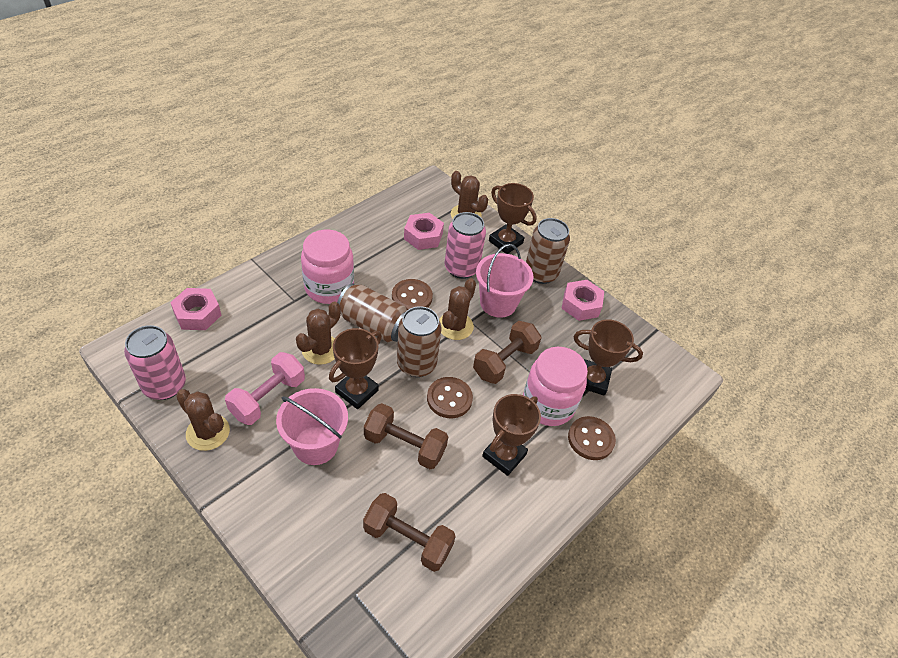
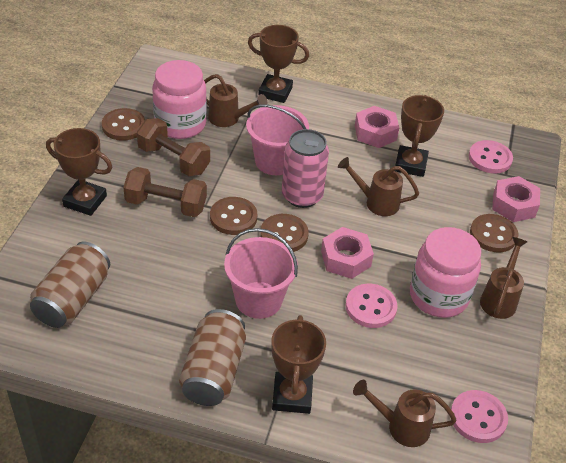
brown button: [392,279,433,310] [427,377,473,418] [568,416,616,460] = 3 -> [102,108,145,141] [210,197,258,235] [260,214,309,252] [470,214,518,252] = 4
brown cactus: [176,389,230,451] [296,301,341,365] [439,278,476,340] [451,171,488,219] = 4 -> none = 0
brown can: [337,283,407,343] [397,306,442,377] [526,218,570,284] = 3 -> [30,242,110,328] [179,309,246,406] = 2
brown dumbbell: [363,493,456,572] [364,403,448,469] [473,321,541,384] = 3 -> [123,167,207,217] [137,118,210,176] = 2
brown watering can: none = 0 -> [204,74,267,127] [338,157,419,216] [353,380,456,447] [480,237,527,319] = 4
pink button: none = 0 -> [346,284,397,328] [451,390,508,443] [469,140,513,174] = 3
pink can: [124,325,186,400] [444,212,486,279] = 2 -> [282,129,329,208] = 1
pink dumbbell: [225,352,305,425] = 1 -> none = 0

